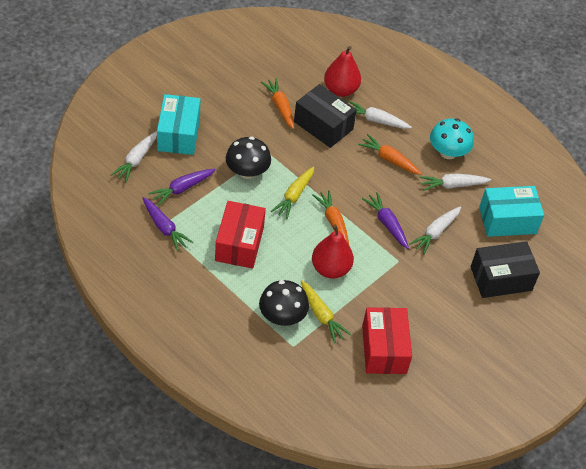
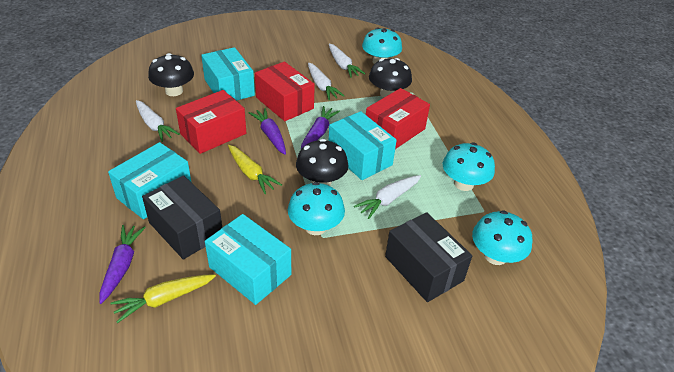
black mushroom: [226,137,271,179] [259,280,309,326] = 2 -> [148,53,194,96] [296,139,348,186] [369,58,412,98] = 3
orange carrot: [261,78,294,129] [313,190,349,244] [358,134,422,175] = 3 -> none = 0
red box: [215,201,266,269] [362,307,412,374] = 2 -> [176,90,246,154] [255,61,315,121] [366,88,430,149] = 3
red pear: [312,225,354,279] [324,46,361,97] = 2 -> none = 0
turquoise box: [157,94,200,155] [479,186,544,237] = 2 -> [108,142,192,219] [201,47,255,101] [205,214,291,305] [329,111,397,180] = 4
turquoise mushroom: [430,119,474,159] = 1 -> [288,182,345,235] [362,27,402,64] [443,143,495,191] [472,210,533,265] = 4

